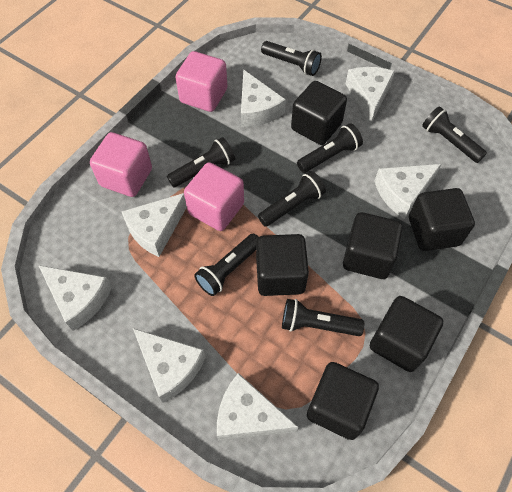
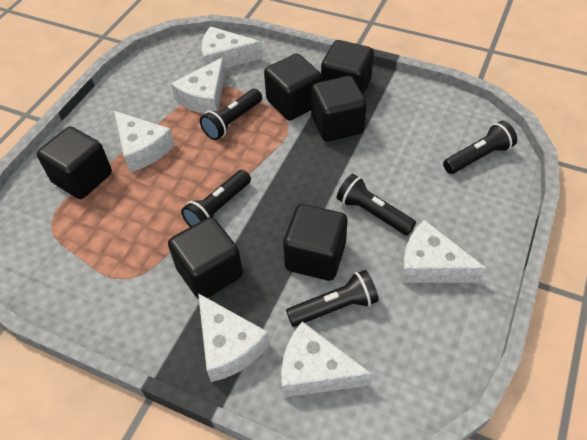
black flashlight: [167,137,235,188] [194,234,258,296] [258,171,326,227] [261,41,322,76] [282,299,364,336] [297,123,363,173] [422,106,487,163] = 7 -> [181,170,251,227] [200,89,262,140] [286,270,379,327] [337,174,416,235] [443,121,517,174] = 5
pink cube: [90,132,152,197] [175,51,227,112] [184,162,244,231] = 3 -> none = 0
white cheese: [38,265,112,331] [121,193,187,257] [133,328,206,403] [217,373,298,441] [241,69,286,127] [346,67,395,124] [374,164,441,219] = 7 -> [114,111,175,172] [171,57,226,114] [198,293,270,382] [202,26,263,68] [281,321,372,398] [401,220,486,283] = 6

